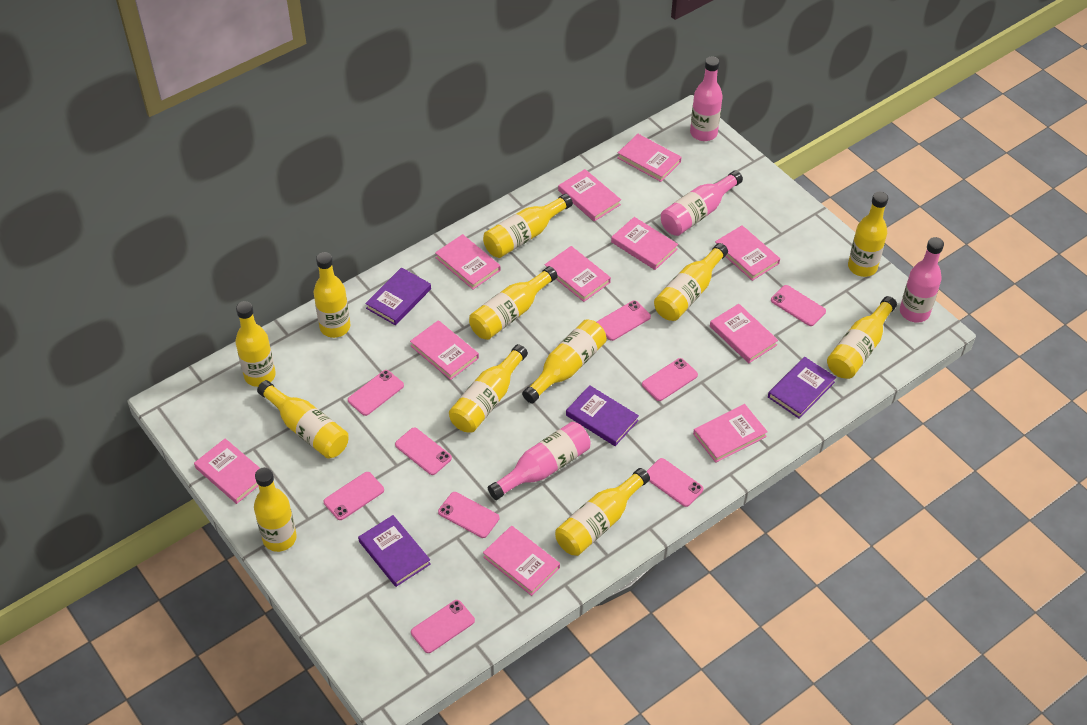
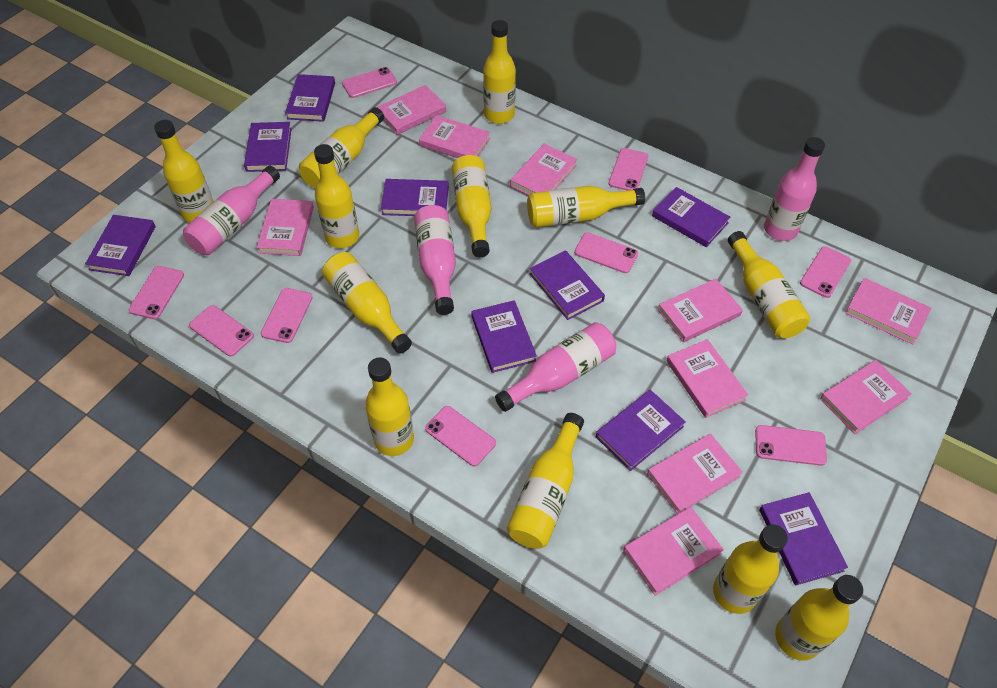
pink book: [194,438,260,504] [410,320,479,380] [435,234,500,289] [483,526,560,596] [545,246,611,302] [558,169,621,221] [611,217,678,270] [617,134,682,182] [693,404,768,463] [710,304,778,363] [715,225,780,281] = 11 -> [257,199,314,256] [377,85,446,135] [419,115,490,158] [510,144,577,195] [623,507,724,596] [647,434,743,514] [658,279,743,342] [666,339,748,418] [820,360,912,434] [845,278,931,344] = 10
purple book: [358,515,431,587] [365,267,431,325] [566,385,639,446] [768,357,836,419] = 4 -> [85,215,156,276] [244,122,292,172] [285,74,335,122] [381,179,449,216] [471,300,537,373] [530,250,605,320] [596,390,686,471] [652,187,730,247] [759,492,848,585] = 9

